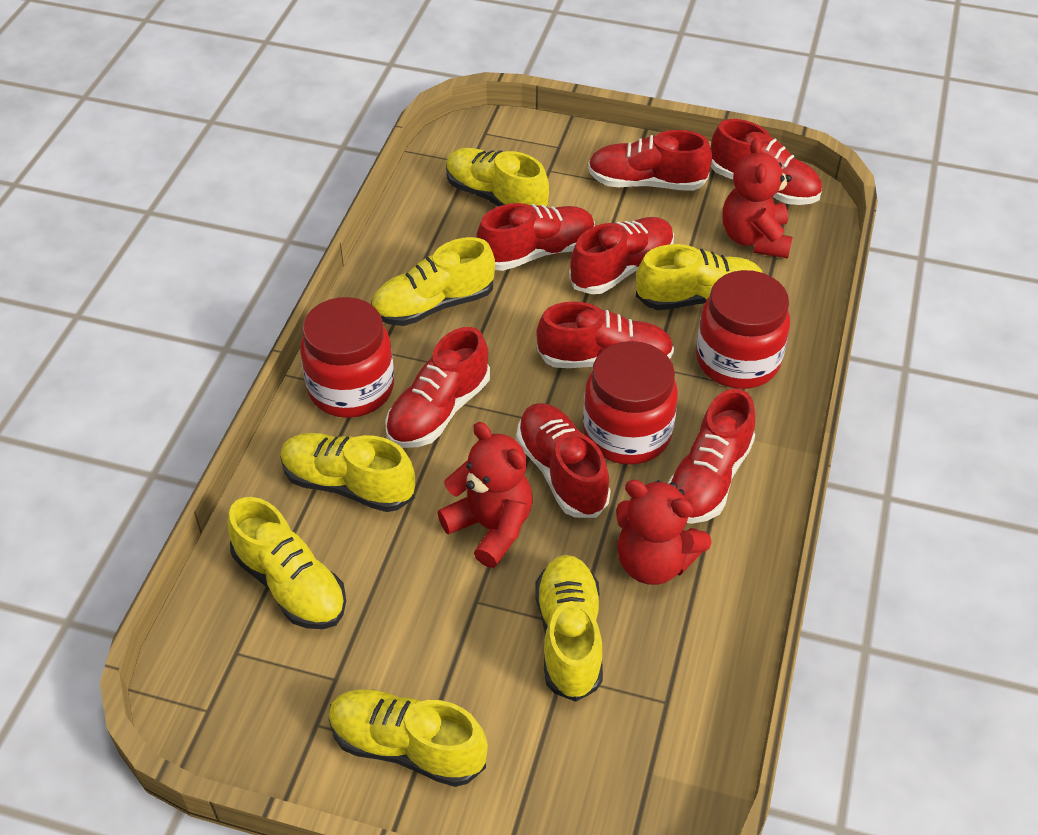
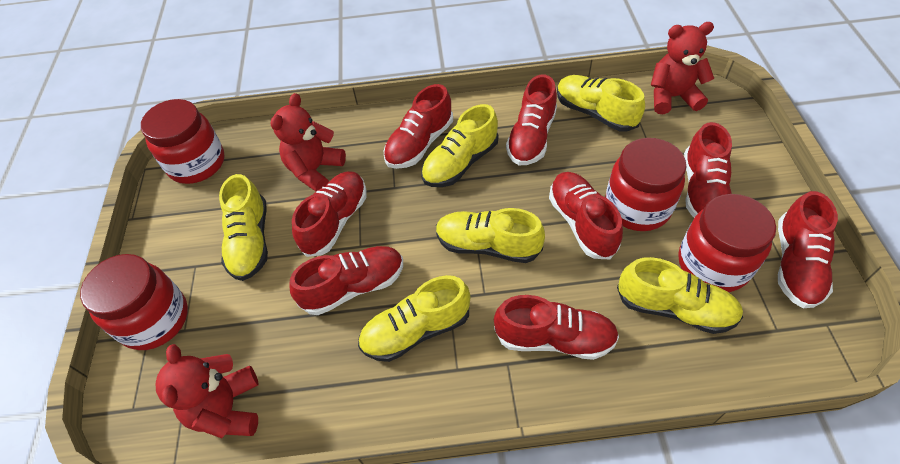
red jar: [300,297,394,418] [583,341,678,465] [696,270,790,389] = 3 -> [80,254,188,350] [141,99,225,184] [605,138,687,231] [678,194,776,292] = 4
yellow shoe: [227,497,346,629] [280,433,415,512] [328,689,488,787] [371,237,495,326] [446,148,549,207] [535,555,603,702] [636,244,763,310] = 7 -> [219,174,268,281] [358,275,470,362] [421,104,498,187] [436,208,545,263] [557,75,645,132] [617,257,743,334] = 6

